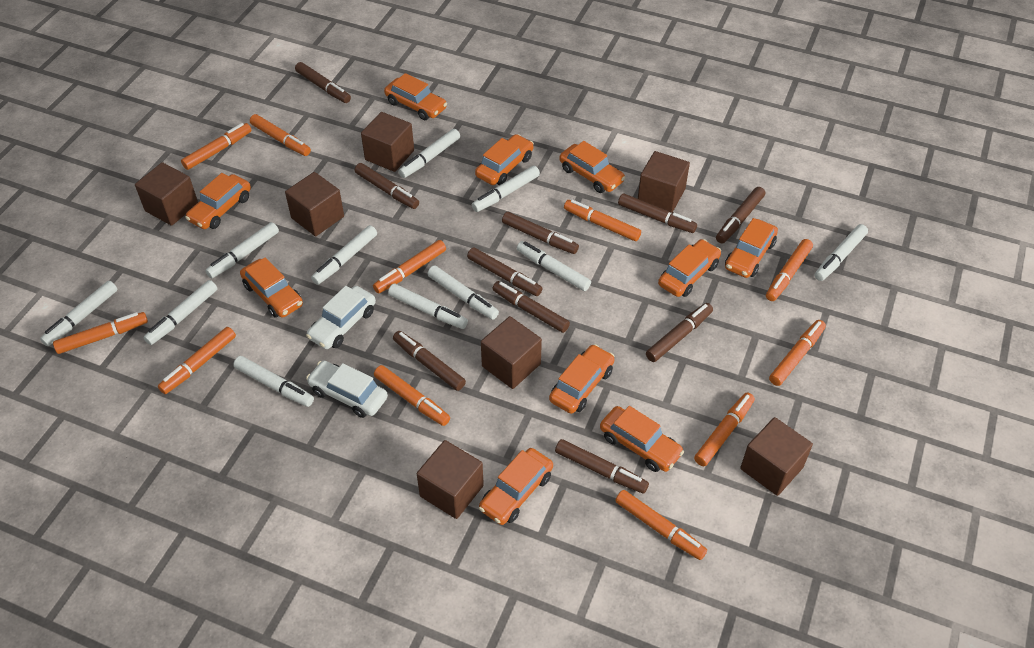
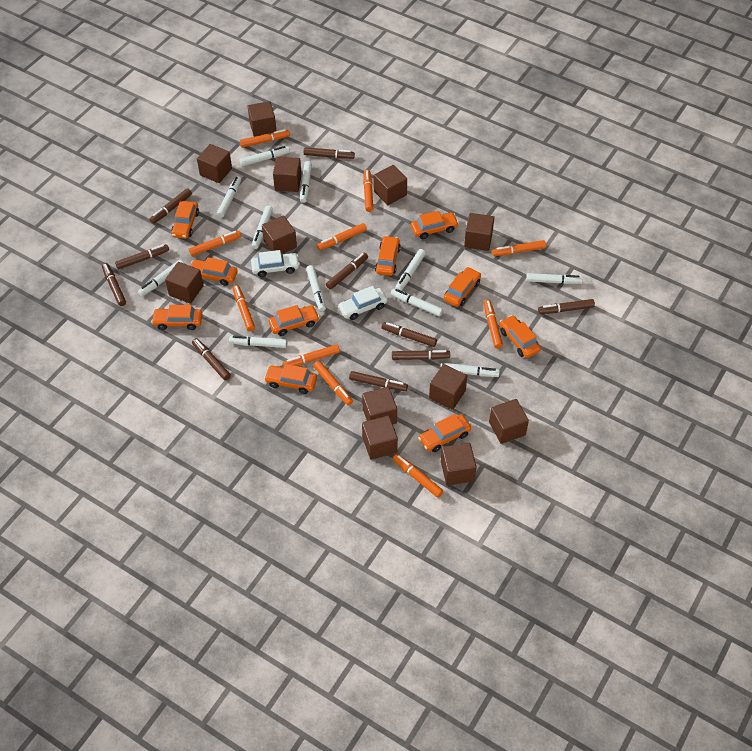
brown cube: [135,162,198,226] [285,172,344,236] [361,112,414,172] [417,440,484,519] [481,316,542,389] [638,151,690,212] [740,417,813,496] = 7 -> [165,262,204,304] [197,144,232,183] [248,101,276,137] [262,215,297,254] [273,157,302,192] [362,387,397,424] [362,415,398,460] [374,165,407,205] [429,364,467,410] [441,443,476,486] [464,213,494,251] [489,399,529,444] = 12
orange marker: [53,312,148,354] [158,327,236,394] [181,123,252,170] [250,114,311,156] [373,240,446,293] [374,365,450,426] [564,199,641,241] [615,490,707,560] [694,393,755,466] [766,239,813,301] [769,320,826,386] = 11 -> [189,231,241,256] [233,285,255,331] [240,129,290,148] [283,344,340,366] [313,361,353,405] [317,223,367,250] [363,170,373,212] [393,454,443,498] [484,300,503,349] [492,240,546,256] = 10

